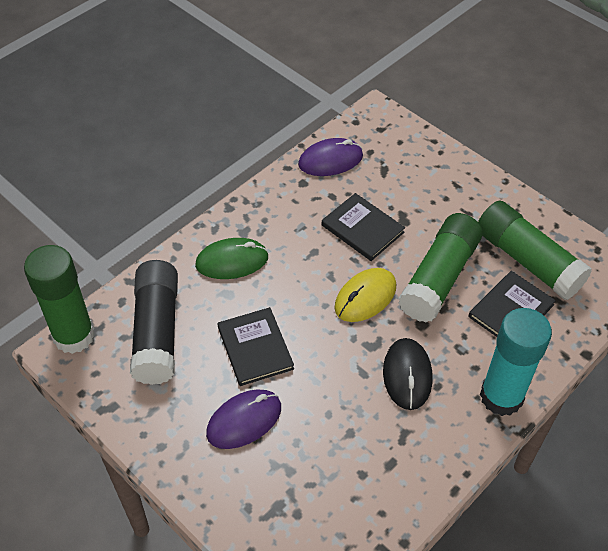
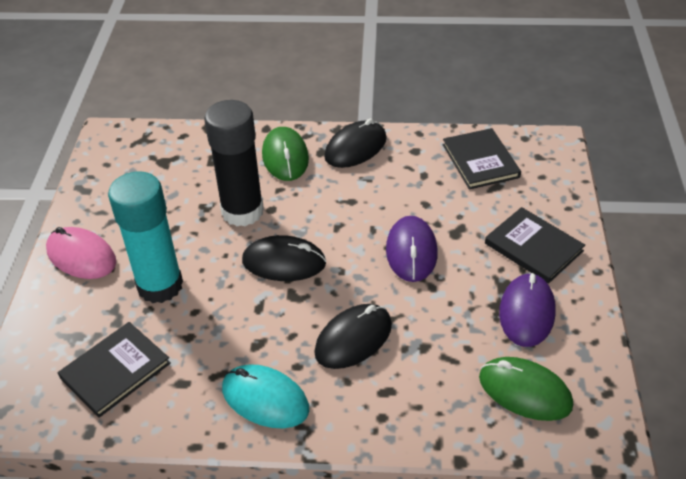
black mouse: [383,338,432,410] = 1 -> [242,235,326,281] [314,304,392,369] [324,119,387,168] = 3
green glue stick: [24,245,95,354] [398,213,482,323] [478,201,592,300] = 3 -> none = 0
green mouse: [195,238,268,279] = 1 -> [262,127,309,181] [479,357,573,421] = 2
pink mouse: none = 0 -> [46,227,116,279] = 1
turquoise mouse: none = 0 -> [222,364,310,429] = 1
yellow mouse: [335,268,396,322] = 1 -> none = 0

